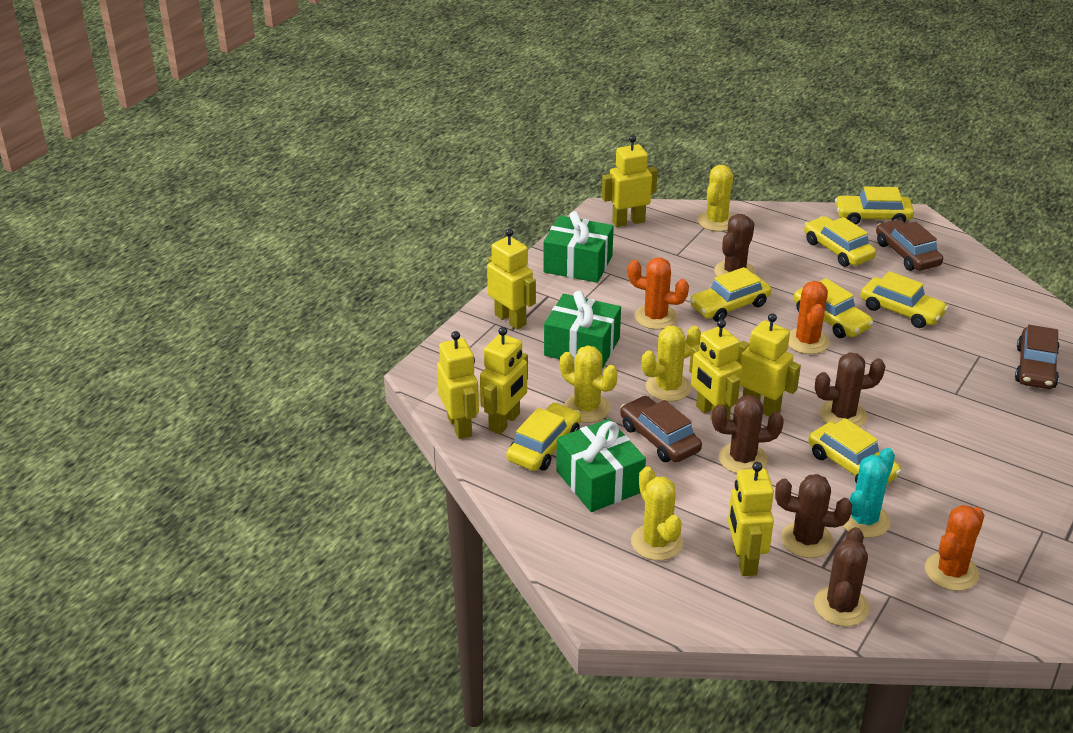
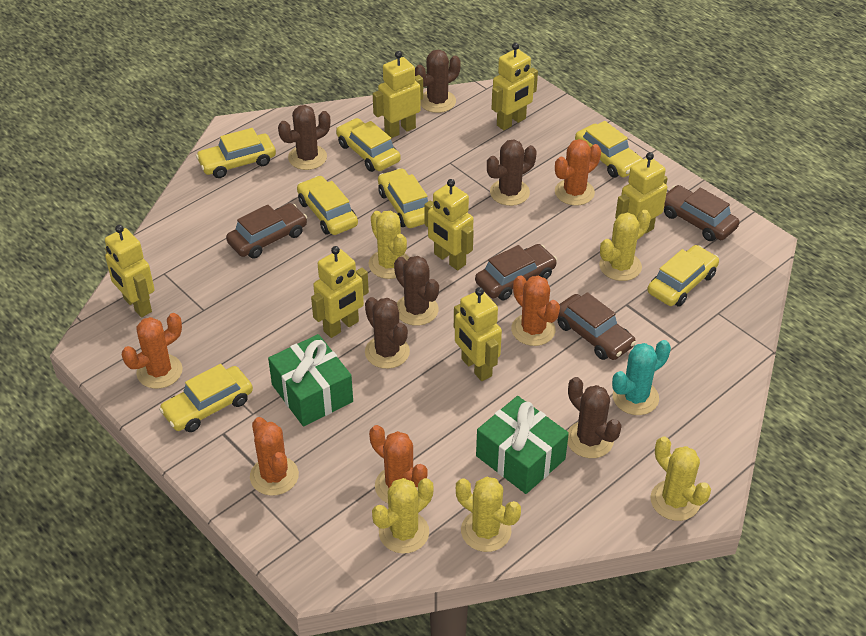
brown cactus: [712,395,784,474] [714,214,755,276] [775,474,852,558] [814,527,869,627] [815,352,886,427] = 5 -> [278,105,330,170] [365,297,410,369] [394,256,439,326] [415,50,461,113] [487,139,537,206] [567,377,622,458] = 6
brown car: [620,396,702,462] [876,219,943,271] [1015,325,1060,389] = 3 -> [226,203,307,259] [475,244,557,300] [558,292,636,360] [664,185,739,241] = 4
green gift: [543,211,614,283] [544,291,621,369] [556,419,646,512] = 3 -> [268,334,353,426] [476,396,569,494] = 2
orange cactus: [628,258,689,329] [788,281,830,354] [925,505,984,591] = 3 -> [122,313,183,389] [250,417,299,496] [369,425,428,503] [511,276,560,346] [555,139,601,206] = 5
yellow cactus: [560,345,618,423] [631,467,683,561] [641,326,701,402] [697,165,733,231] = 4 -> [368,211,409,279] [372,478,433,554] [456,477,521,552] [599,210,651,281] [650,436,711,521] = 5

